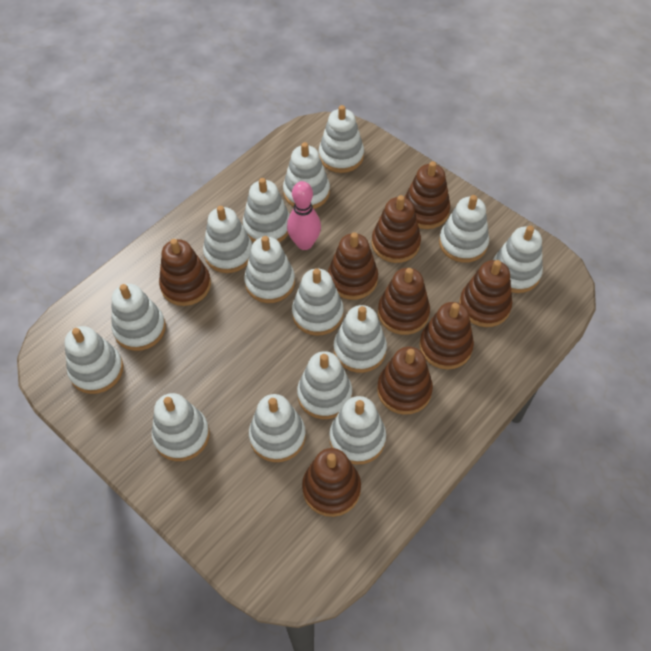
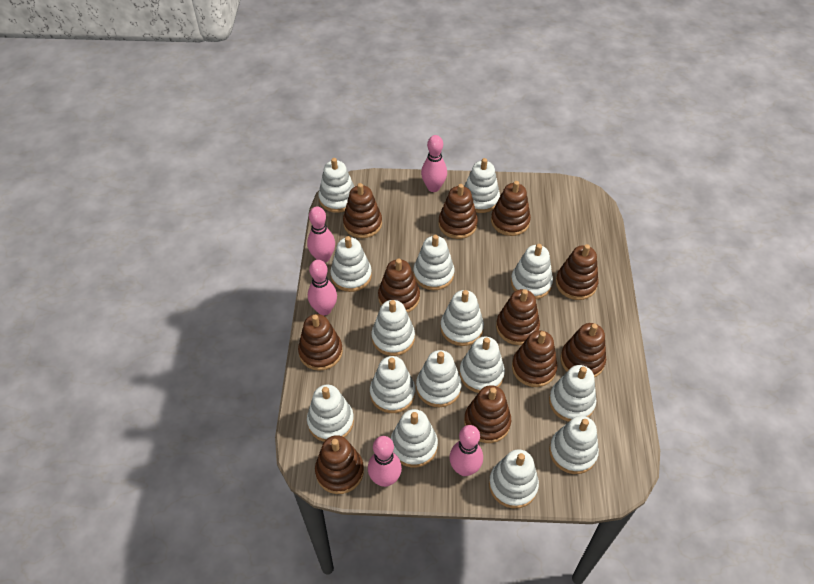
brown stacking toy: [159,239,211,306] [302,448,361,517] [328,232,378,300] [372,195,421,263] [377,347,433,415] [378,268,430,335] [404,161,451,229] [419,302,474,369] [459,260,512,327] = 9 -> [298,314,343,371] [315,435,364,494] [343,183,382,238] [378,259,420,313] [438,184,478,239] [464,385,511,443] [491,181,531,236] [496,289,540,345] [512,330,558,387] [556,244,598,300] [560,323,606,377] = 11
pink bowling pin: [287,181,321,250] = 1 -> [307,207,335,263] [308,260,337,315] [368,436,402,487] [421,135,447,192] [449,425,483,476] = 5

